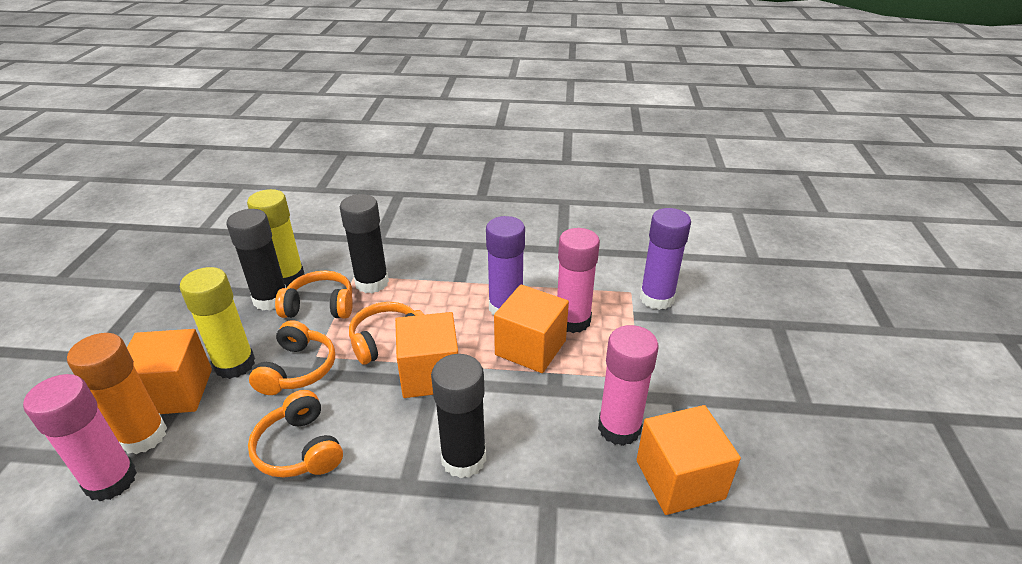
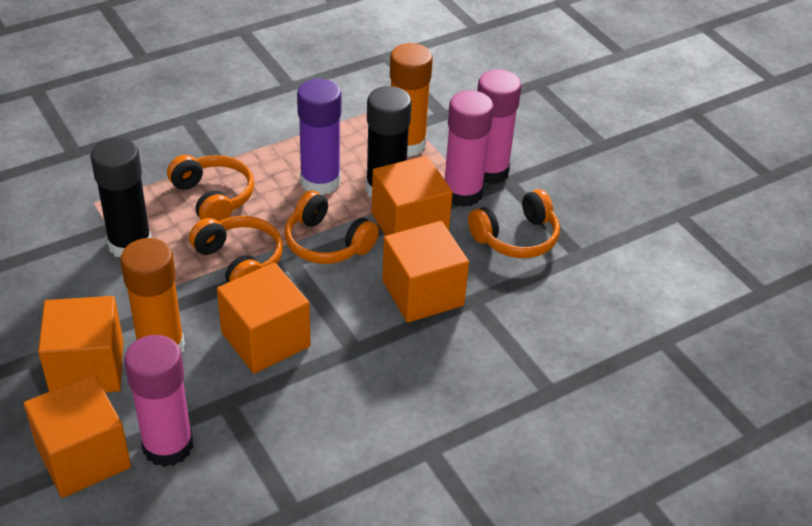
black glue stick: [227,209,286,310] [340,194,389,293] [431,354,486,478] = 3 -> [90,138,151,258] [366,86,412,197] = 2
orange cube: [127,329,212,414] [395,312,458,398] [494,284,569,373] [636,405,741,515] = 4 -> [24,374,131,498] [38,296,123,392] [217,262,310,374] [372,155,453,236] [382,221,469,322] = 5
orange glue stick: [67,333,167,454] = 1 -> [120,238,185,353] [390,43,433,157] = 2
purple glue stick: [486,216,525,315] [640,208,691,310] = 2 -> [297,78,342,195] = 1
yellow glue stick: [180,267,255,379] [247,189,305,287] = 2 -> none = 0

